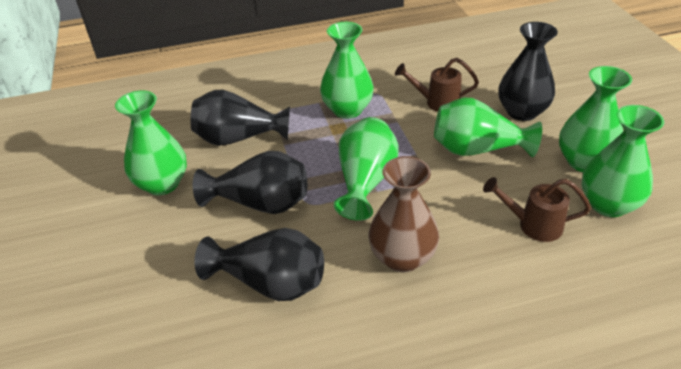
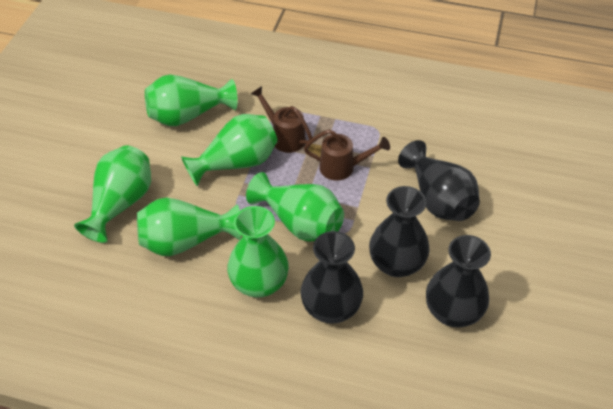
brown vase: [369,156,439,272] = 1 -> none = 0

